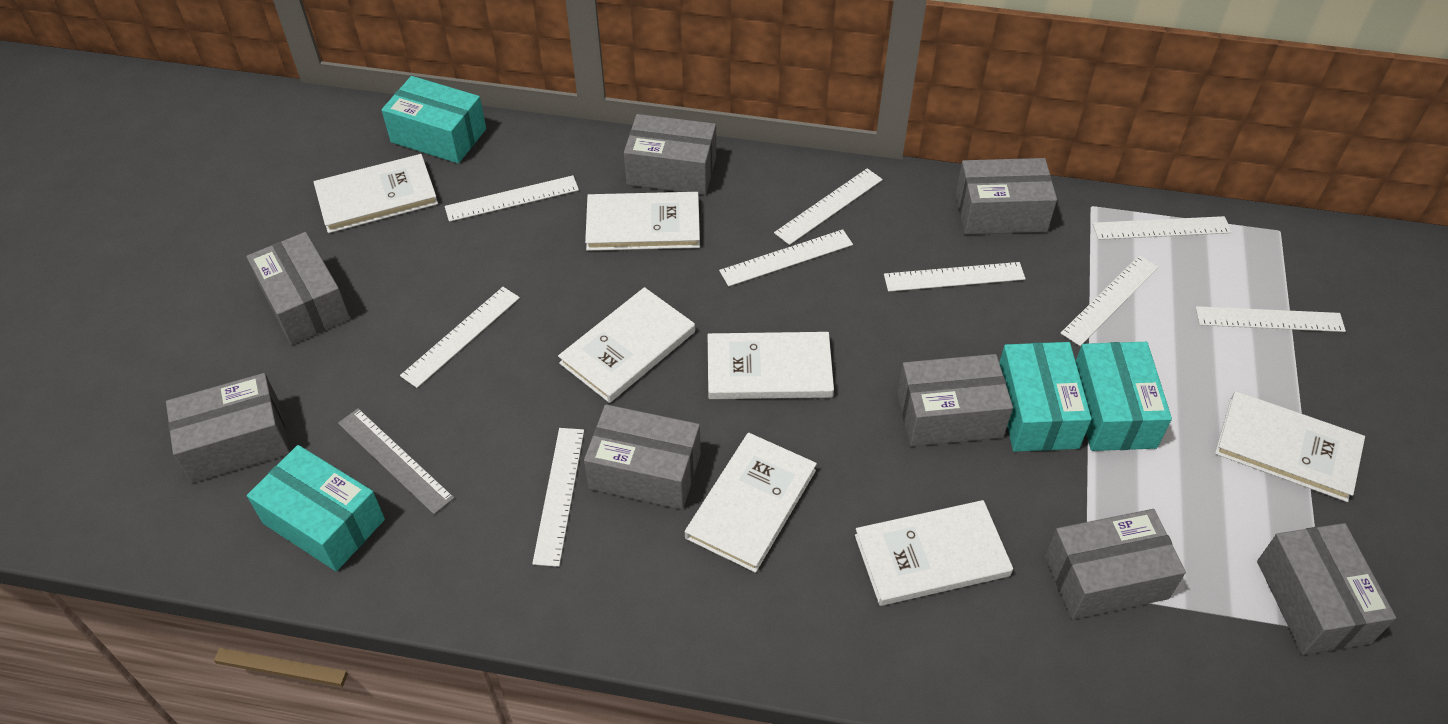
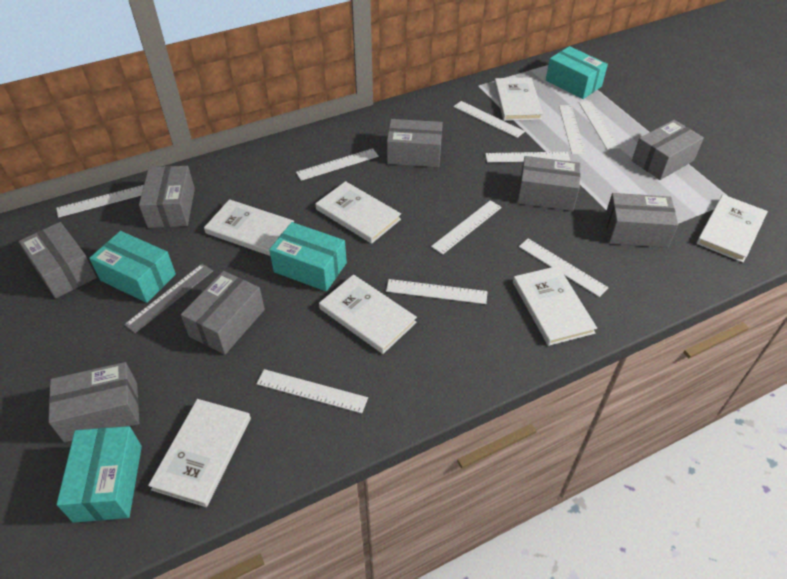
white ruler: [400,287,520,388] [445,175,579,222] [532,428,584,567] [719,229,853,287] [774,168,883,245] [884,262,1026,292] [1060,255,1159,346] [1093,216,1232,240] [1195,306,1346,332] = 9 -> [56,185,144,218] [256,369,368,413] [296,148,379,181] [386,279,488,304] [431,200,502,255] [454,101,525,138] [485,152,570,162] [519,239,609,297] [559,105,585,154] [579,101,620,149] = 10

